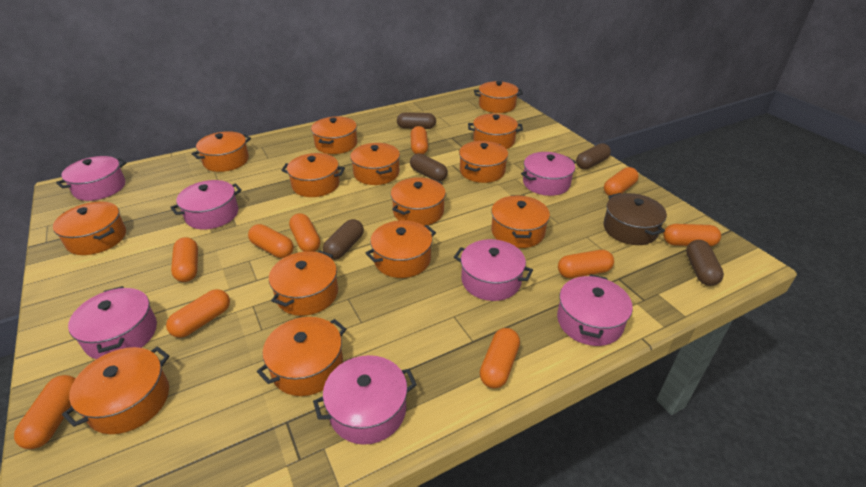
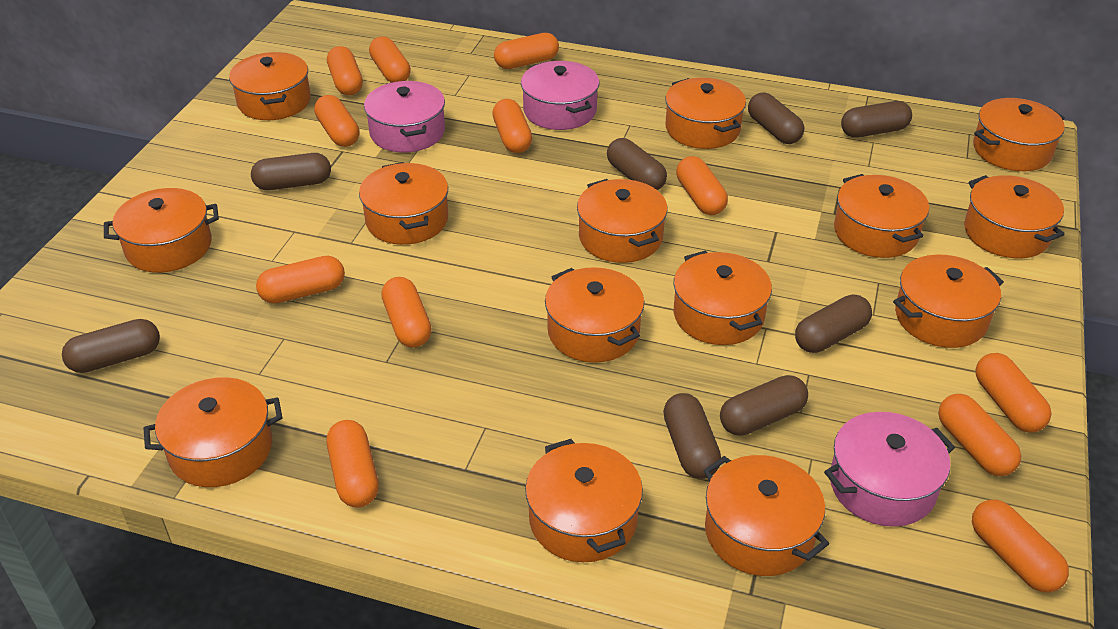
brown capsule: [323,219,364,260] [397,113,436,129] [410,153,448,181] [576,143,611,170] [686,240,724,286] = 5 -> [62,319,160,373] [251,153,331,190] [607,138,667,190] [663,393,721,479] [720,375,808,436] [748,93,804,144] [795,294,872,353] [841,101,912,138] = 8
brown pot: [603,193,667,245] = 1 -> none = 0
orange capsule: [14,375,76,449] [166,289,230,338] [171,237,198,282] [248,224,294,258] [289,213,320,252] [411,126,428,154] [480,328,520,388] [558,250,614,278] [604,167,639,196] [663,224,721,246] = 10 -> [256,256,345,304] [314,95,359,147] [327,46,363,95] [327,420,379,507] [369,36,411,83] [381,277,432,348] [492,99,532,153] [494,33,559,69] [676,156,728,215] [938,394,1021,476] [972,500,1069,593] [975,353,1052,432] = 12
pink pot: [56,156,127,201] [68,286,157,359] [170,180,242,229] [313,355,417,445] [454,239,533,301] [521,152,576,196] [557,274,633,346] = 7 -> [364,81,445,152] [521,61,599,130] [824,412,955,527] = 3

